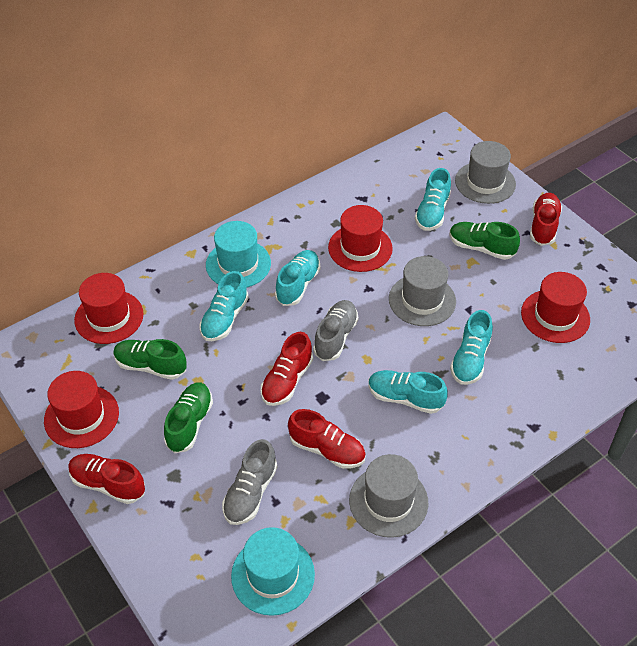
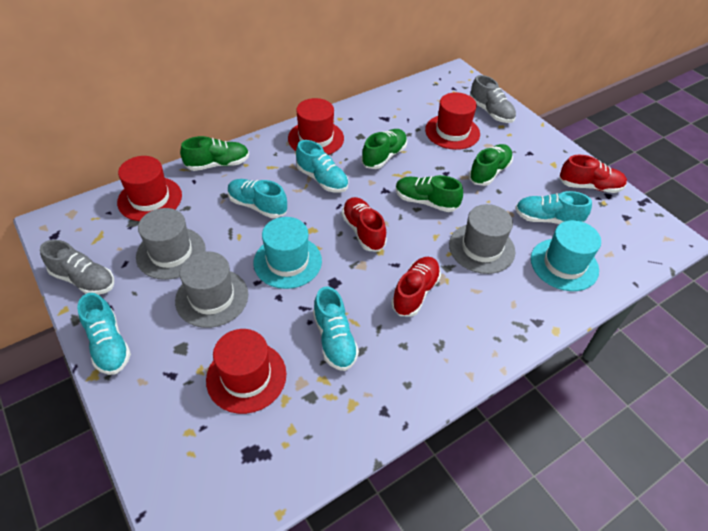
green shoe: [113,339,187,380] [164,383,213,453] [449,222,520,260] = 3 -> [180,136,249,171] [361,129,407,169] [396,175,463,212] [469,144,513,186] = 4
red shoe: [68,454,145,504] [261,332,313,406] [288,409,366,469] [530,193,562,246] = 4 -> [342,197,387,252] [391,257,441,317] [559,155,627,193] = 3

